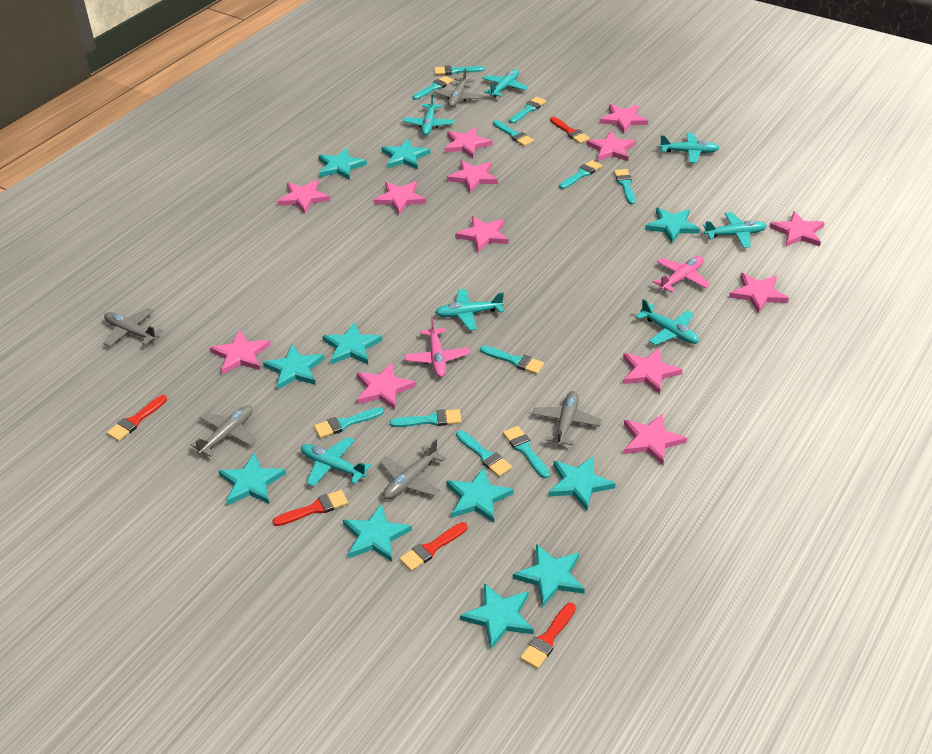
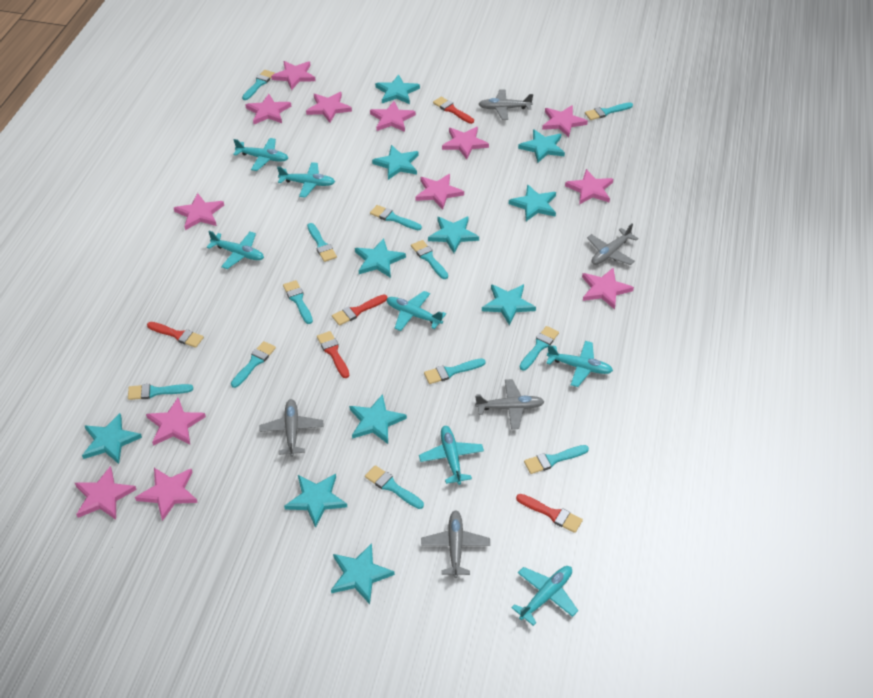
pink plane: [404,317,470,377] [653,256,710,293] = 2 -> none = 0
turquoise brush: [314,407,384,438] [390,409,462,427] [413,76,454,100] [434,65,485,75] [456,430,512,477] [480,346,544,374] [493,120,534,146] [503,426,550,479] [509,97,546,123] [559,160,602,189] [614,169,635,204] = 11 -> [128,384,193,400] [231,341,276,388] [242,70,275,100] [283,280,313,324] [307,223,337,262] [365,465,424,509] [370,205,422,230] [411,240,448,279] [424,358,486,384] [520,326,559,370] [524,445,589,474] [585,102,633,120] = 12

